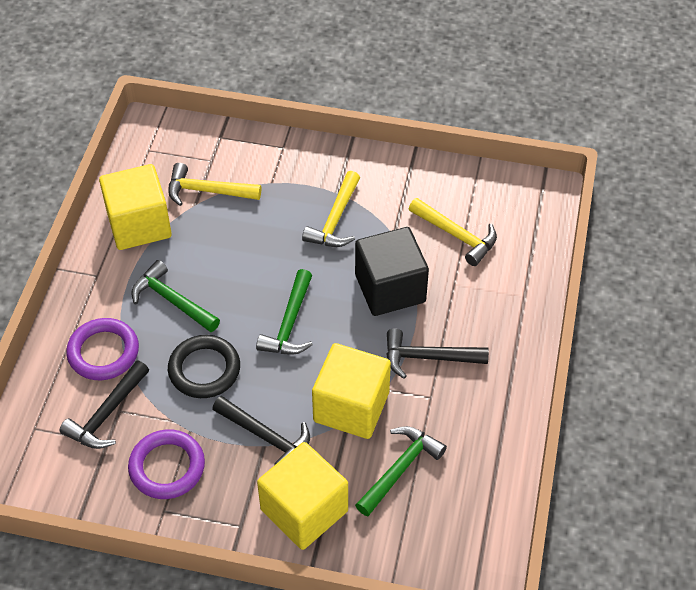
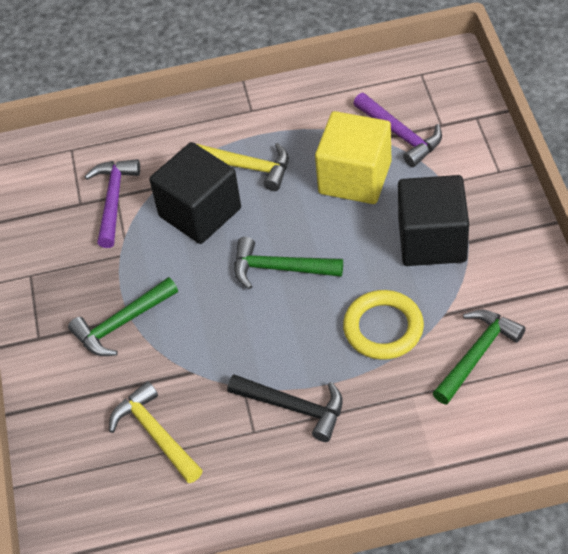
black cube: [355,227,429,316] = 1 -> [149,142,241,244] [398,175,469,266] = 2
black hammer: [59,361,149,449] [212,396,310,465] [386,328,489,379] = 3 -> [227,374,343,442] = 1
black ring: [168,335,240,398] = 1 -> none = 0
purple hammer: none = 0 -> [84,159,140,248] [353,93,442,167] = 2
purple ring: [66,318,139,380] [128,430,205,499] = 2 -> none = 0
yellow cube: [99,164,172,250] [257,442,348,550] [312,343,391,439] = 3 -> [315,111,392,204] = 1
yellow hammer: [168,163,261,206] [302,171,360,247] [409,198,497,266] = 3 -> [109,381,203,483] [195,143,289,191] = 2
yellow ring: none = 0 -> [343,290,424,360] = 1

